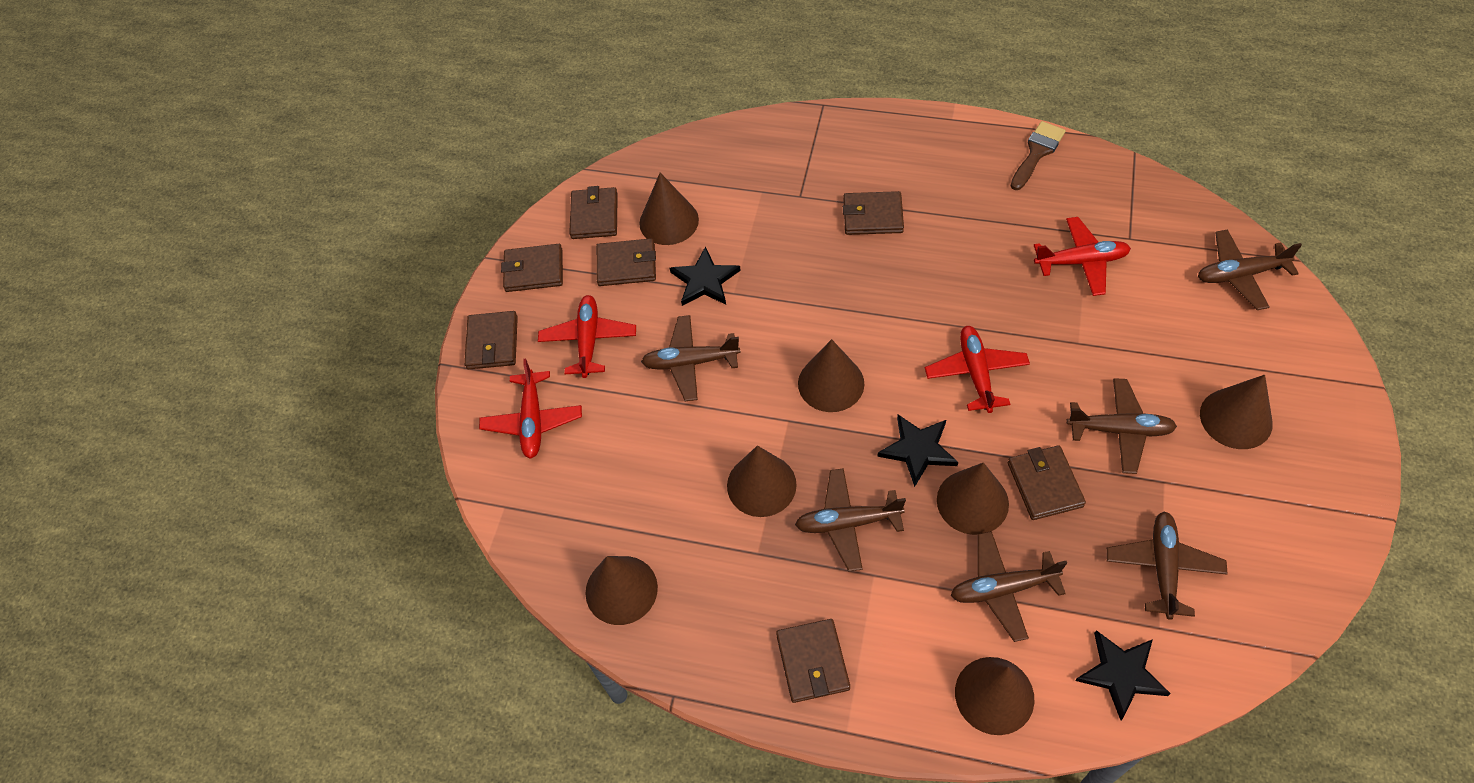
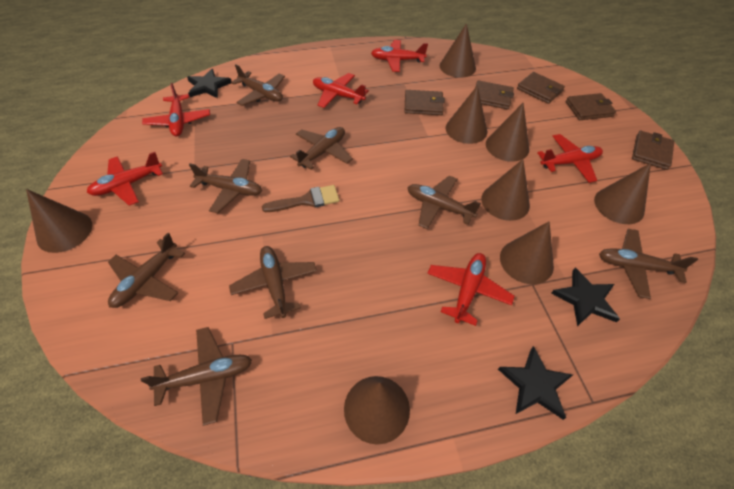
brown cone: [585,556,658,625] [639,173,699,245] [727,445,797,517] [798,339,864,412] [937,462,1009,535] [955,657,1034,735] [1200,375,1273,449] = 7 -> [26,189,92,253] [344,376,410,445] [440,23,476,78] [446,85,487,144] [481,159,530,221] [486,103,529,162] [500,221,554,284] [594,163,651,224] = 8
brown plane: [641,315,741,401] [795,468,906,572] [951,531,1067,642] [1066,378,1177,474] [1106,511,1228,620] [1198,229,1302,310] = 6 -> [108,233,185,308] [141,327,252,426] [189,159,262,213] [229,246,317,319] [231,64,285,106] [290,127,353,170] [407,176,481,229] [599,229,698,299] = 8
brown wallet: [464,311,518,369] [501,244,563,292] [569,186,618,239] [596,238,656,286] [776,619,850,703] [843,191,904,235] [1008,445,1086,520] = 7 -> [405,90,445,115] [475,81,514,110] [517,72,565,104] [566,93,616,120] [632,131,674,170] = 5
red plane: [479,359,582,459] [538,295,636,378] [925,326,1030,413] [1034,217,1131,296] = 4 -> [87,152,163,206] [142,83,210,136] [313,73,369,108] [371,40,428,72] [427,253,515,326] [537,134,603,183] = 6

